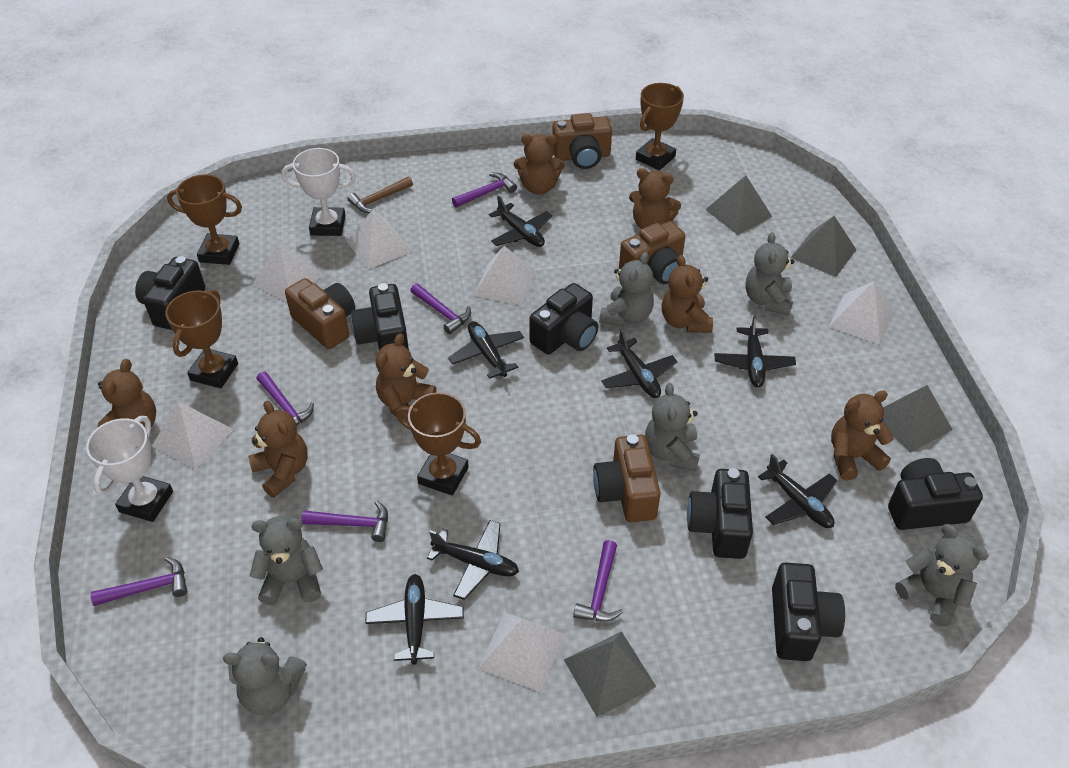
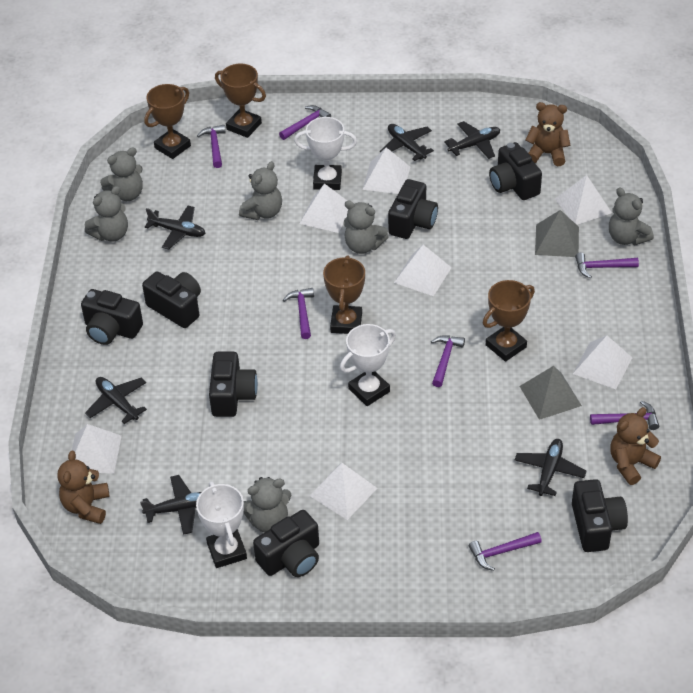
black camera: [135,256,205,330] [351,283,409,351] [529,283,598,355] [687,468,753,559] [772,562,845,661] [888,458,983,530] = 6 -> [81,289,143,345] [142,272,201,328] [209,352,258,417] [253,510,319,577] [388,179,438,239] [489,142,542,200] [572,479,628,552] = 7
black plane: [365,574,464,665] [427,520,519,600] [448,321,524,379] [489,195,552,247] [601,329,677,398] [714,314,796,387] [758,454,838,528] = 7 -> [85,377,147,424] [140,475,201,535] [145,206,205,249] [380,124,434,161] [444,121,500,159] [515,439,587,496] = 6
brown camera: [285,278,355,349] [552,113,612,169] [593,434,661,522] [619,221,685,284] = 4 -> none = 0
brown hammer: [347,177,413,213] = 1 -> none = 0
brown teddy bear: [97,359,156,428] [248,401,308,498] [376,334,436,422] [514,134,565,195] [629,168,681,229] [662,255,713,333] [831,391,894,481] = 7 -> [58,451,110,524] [525,102,570,166] [610,407,661,485] = 3
grey pyramid: [564,631,656,717] [705,176,772,235] [790,216,857,277] [883,385,953,453] = 4 -> [520,366,582,420] [535,210,579,257] = 2
purple hammer: [90,557,187,606] [257,371,314,425] [301,500,388,542] [410,283,471,334] [452,173,517,207] [573,540,623,622] = 6 -> [197,125,226,168] [279,105,331,140] [283,288,314,339] [431,336,465,387] [469,532,542,571] [575,252,639,278] [590,401,659,430] = 7
white pyramid: [151,401,234,470] [252,242,324,302] [347,209,412,269] [474,246,536,306] [478,612,565,692] [829,281,894,344] = 6 -> [72,424,122,474] [299,184,348,233] [310,463,377,520] [362,147,410,194] [394,245,452,296] [555,175,612,225] [573,335,632,389] = 7
white trophy: [86,416,173,522] [281,148,356,236] = 2 -> [196,482,247,568] [294,117,357,190] [340,324,396,406] = 3

